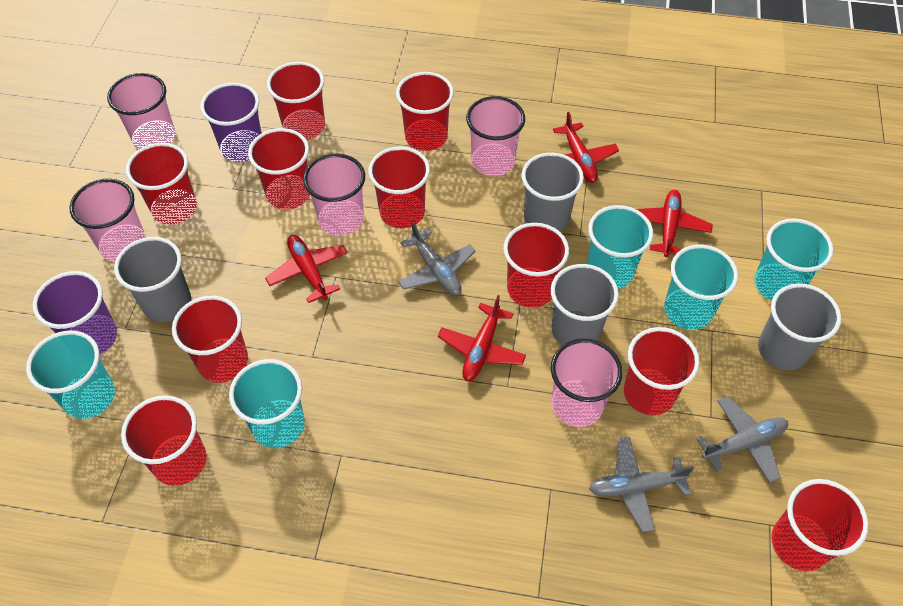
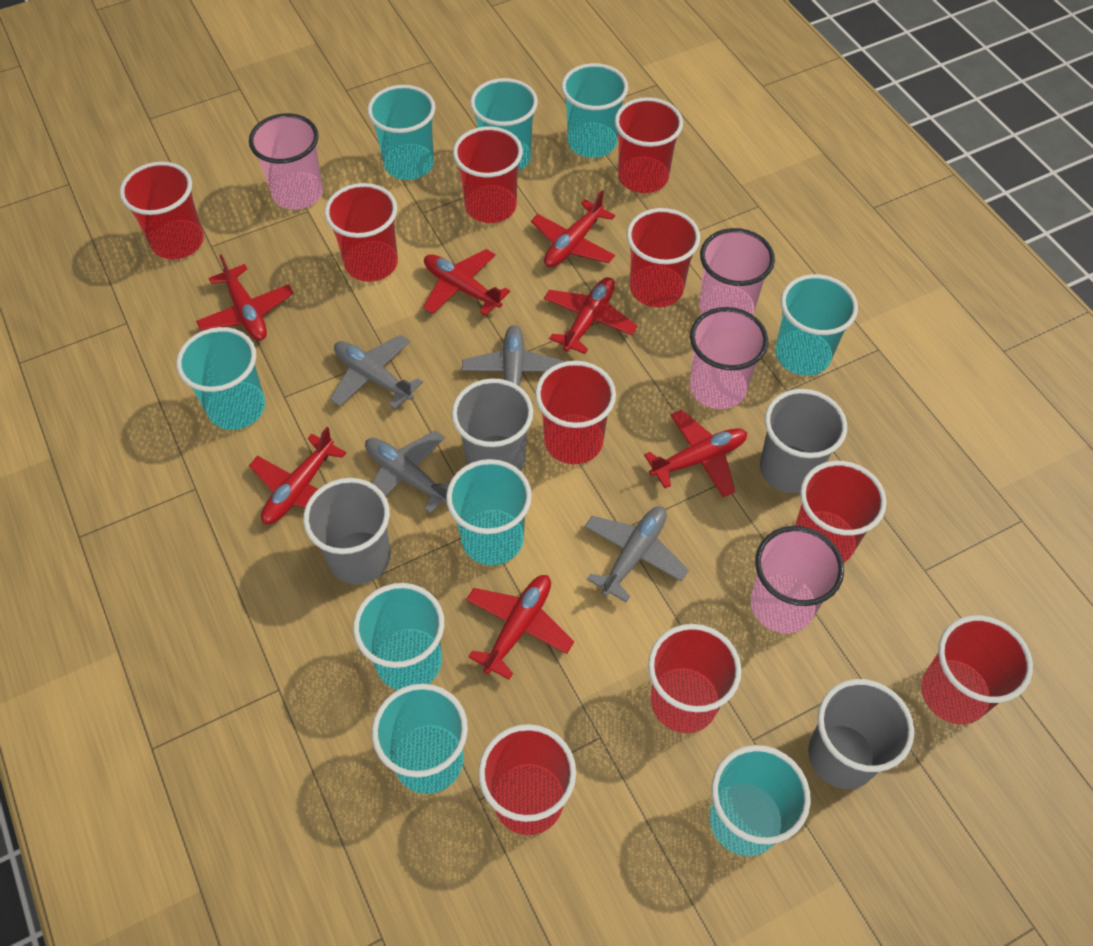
grey plane: [398,222,476,295] [589,437,694,532] [696,396,788,483] = 3 -> [330,335,423,409] [365,430,450,513] [462,325,564,406] [585,506,689,602] = 4
pink cup: [69,179,146,262] [107,73,176,149] [303,154,365,236] [466,96,525,176] [551,338,622,427] = 5 -> [249,113,323,210] [690,307,768,409] [699,228,775,315] [751,526,844,633] = 4
purple cup: [33,271,117,354] [200,83,262,162] = 2 -> none = 0
red plane: [265,235,348,303] [438,295,526,381] [553,112,619,183] [636,190,713,257] = 4 -> [196,255,293,340] [249,427,346,524] [423,249,510,316] [466,575,574,680] [531,191,615,267] [544,277,638,354] [644,410,747,497] = 7
turquoise cup: [26,331,115,419] [229,359,305,448] [587,205,653,289] [664,245,738,330] [754,218,833,301] = 5 -> [176,327,265,430] [353,583,444,690] [367,85,435,180] [372,684,468,794] [446,459,532,565] [470,78,538,171] [561,63,628,158] [710,745,811,856] [775,274,858,376] = 9

